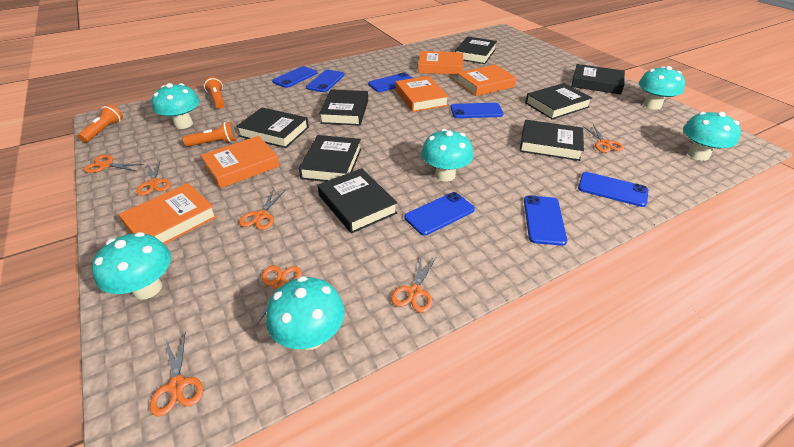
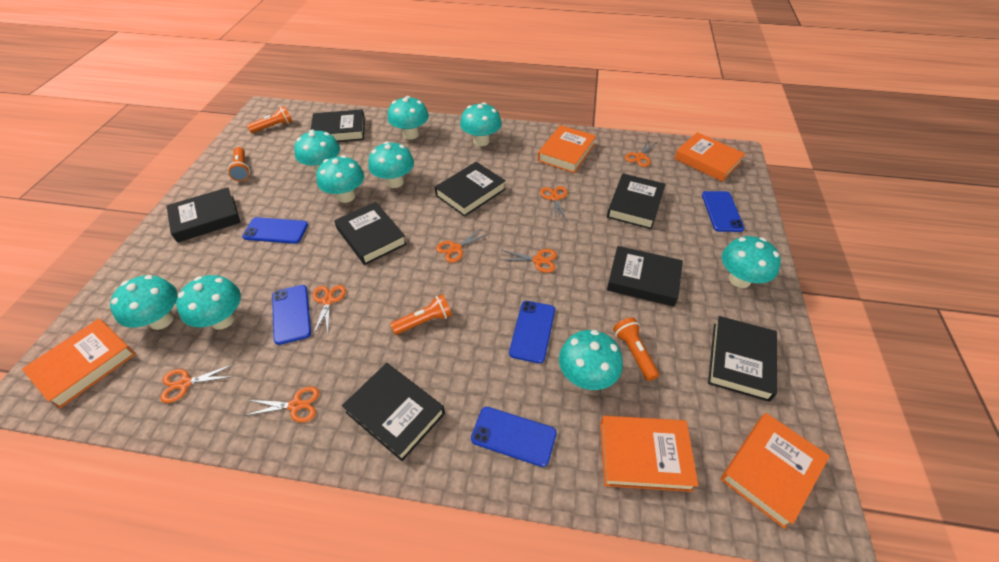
blue phone: [272,66,317,88] [306,70,345,92] [368,72,413,92] [404,192,475,236] [451,103,503,118] [524,195,567,246] [578,172,648,207] = 7 -> [242,217,308,244] [272,285,311,345] [471,407,557,467] [509,301,555,363] [702,191,745,232] = 5
orange flashlight: [78,104,123,143] [183,122,237,147] [204,77,225,109] = 3 -> [228,147,250,181] [247,106,293,133] [390,294,452,335] [613,317,659,381] = 4
turquoise mushroom: [92,232,171,300] [152,83,200,129] [266,276,345,350] [421,129,473,181] [639,66,685,110] [683,112,741,161] = 6 -> [110,275,178,330] [176,275,241,329] [294,130,340,174] [316,155,364,203] [369,142,414,188] [388,96,429,140] [460,102,502,146] [559,330,623,390] [722,236,781,288] = 9

